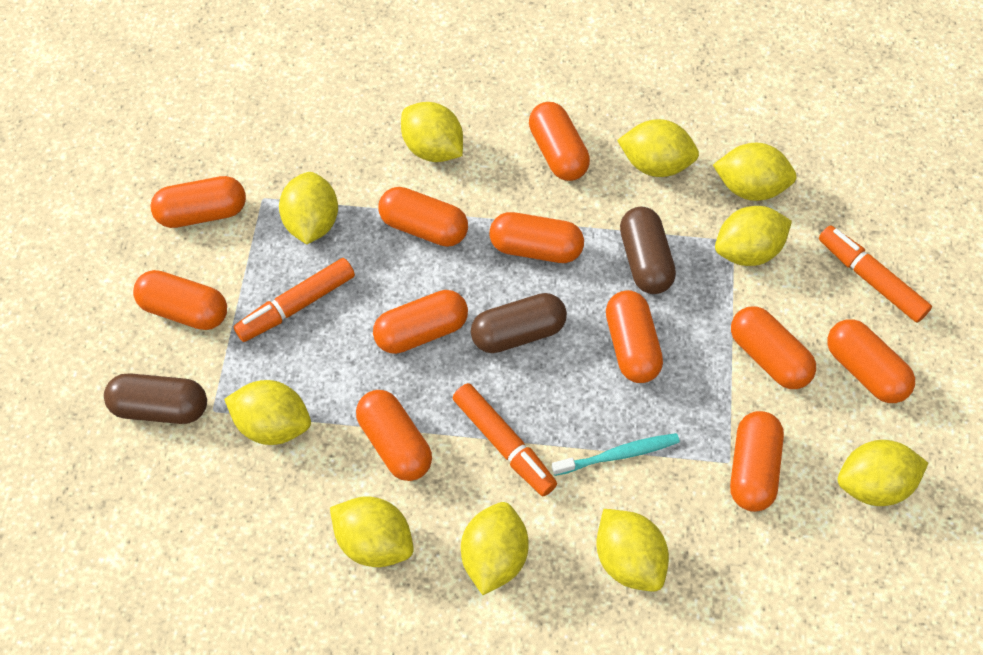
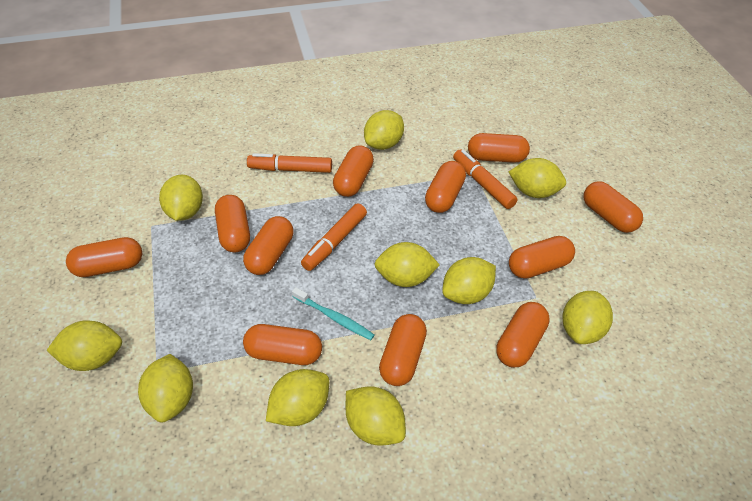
brown capsule: [104,374,207,424] [471,293,567,353] [620,207,676,294] = 3 -> none = 0

